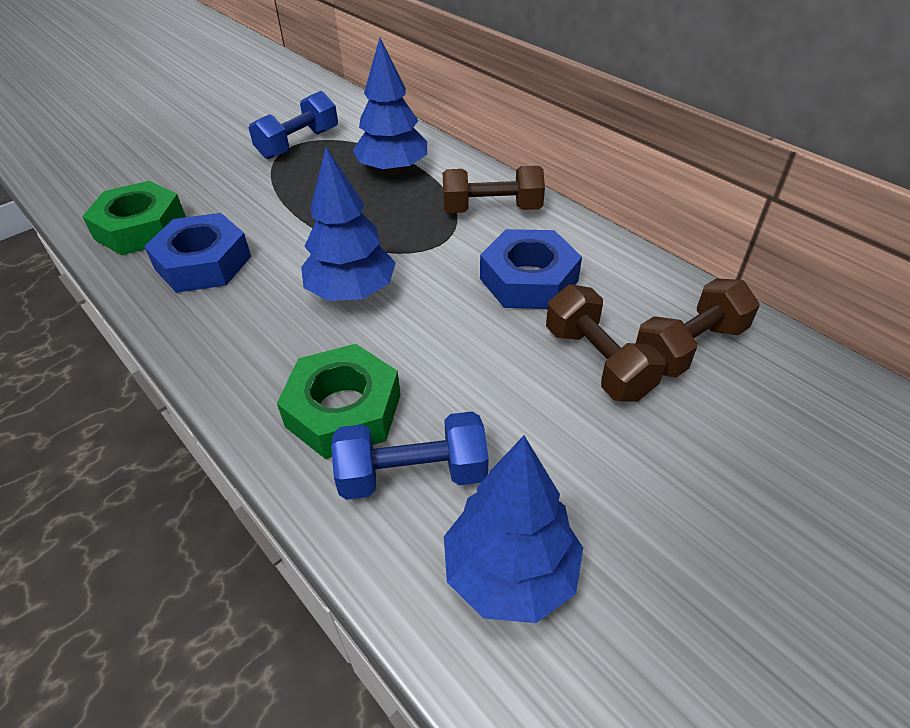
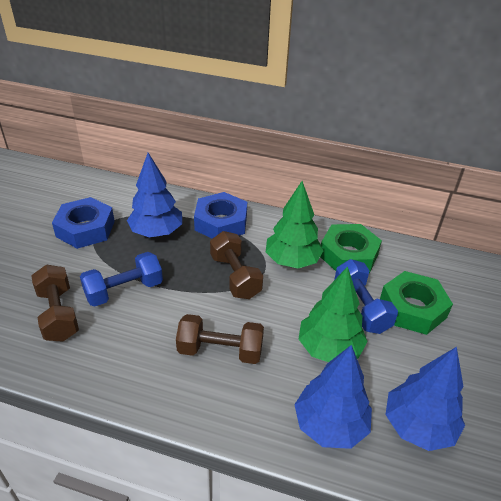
green tree: none = 0 -> [266,181,324,268] [299,266,368,362] = 2

